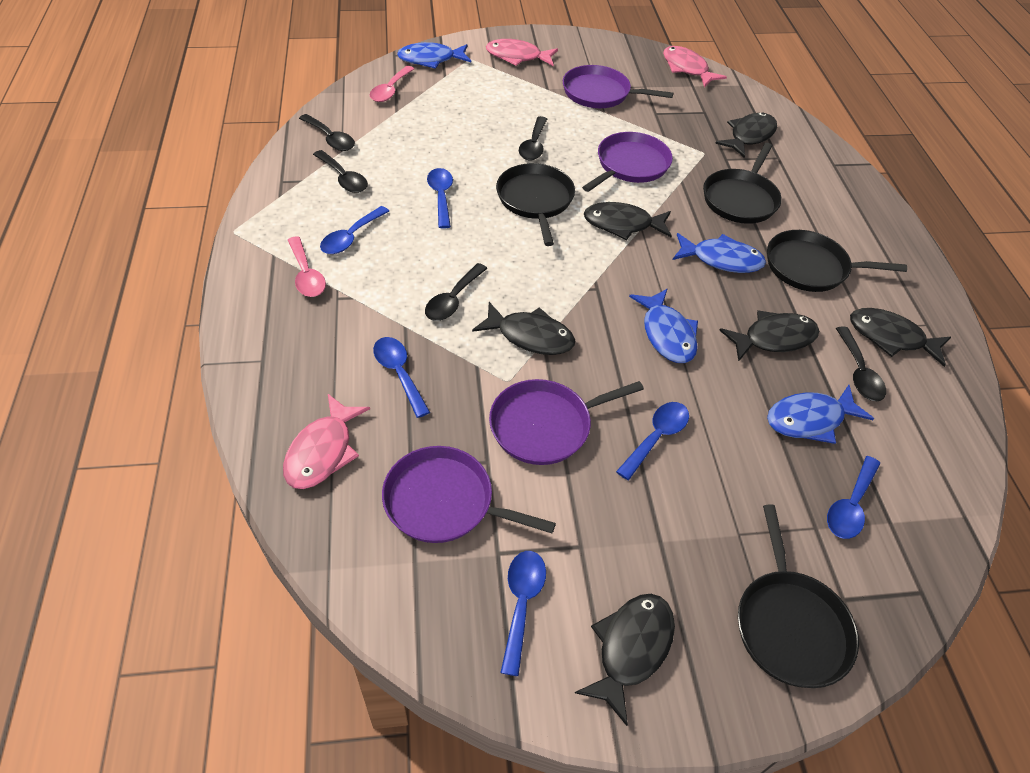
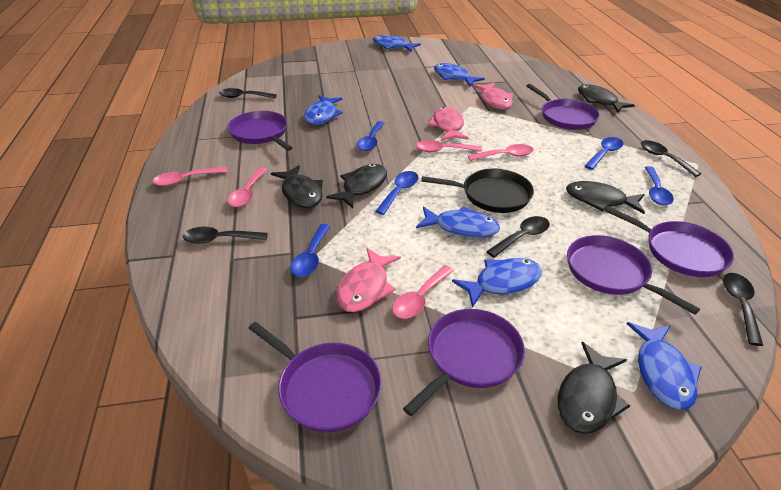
black fish: [472,302,575,355] [575,594,675,726] [584,202,672,240] [715,112,777,158] [719,310,819,362] [850,308,951,367] = 6 -> [271,165,323,208] [326,164,387,208] [558,342,630,434] [566,181,645,214] [578,85,635,113] = 5
black pan: [496,163,575,246] [703,143,782,224] [738,505,859,688] [767,230,907,292] = 4 -> [421,169,534,213] = 1
blue fish: [397,42,471,69] [629,289,698,363] [673,233,766,273] [767,385,874,444] = 4 -> [304,95,343,125] [373,35,421,52] [416,206,500,238] [434,63,485,86] [452,258,542,308] [627,322,702,410] = 6
blue spoon: [320,206,389,254] [373,337,430,418] [427,168,453,229] [500,551,546,676] [616,402,689,480] [827,456,880,539] = 6 -> [291,224,331,277] [357,121,385,151] [375,171,419,215] [585,137,623,170] [644,166,674,206] = 5
pink spoon: [288,236,326,297] [370,66,414,102] = 2 -> [152,167,228,186] [228,167,267,207] [392,265,454,318] [416,140,482,152] [468,144,534,161] = 5
purple pan: [382,446,556,543] [489,379,644,465] [563,65,673,108] [582,132,673,192] = 4 -> [227,111,293,151] [248,322,382,432] [403,309,525,416] [527,84,600,130] [567,235,700,315] [605,206,734,277] = 6

